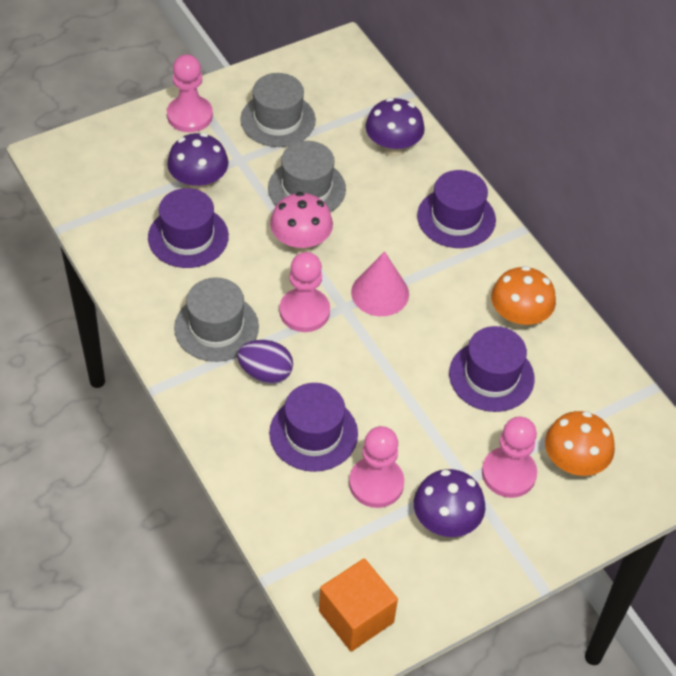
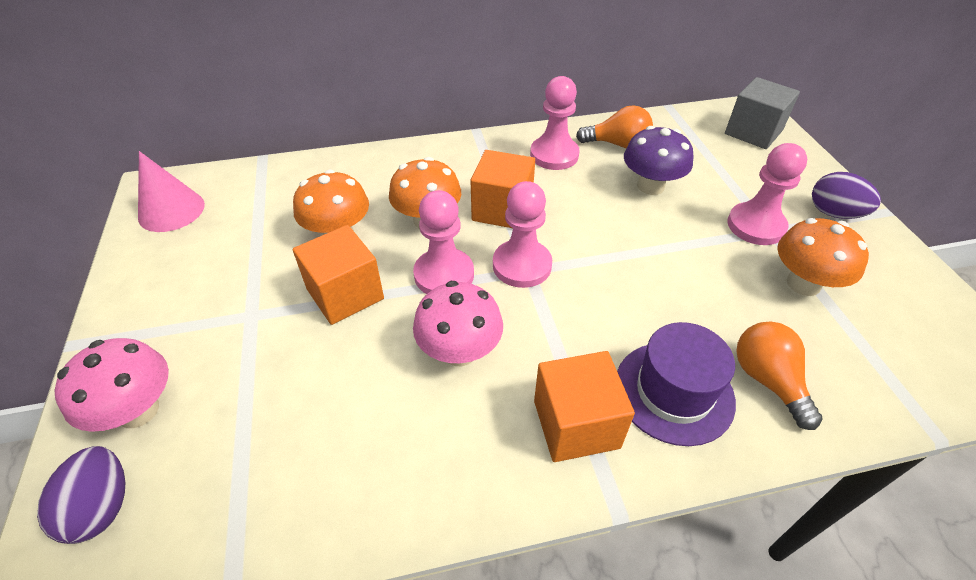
grey cube: none = 0 -> [725,77,800,149] = 1
grey hat: [174,277,259,362] [240,73,316,147] [268,141,346,212] = 3 -> none = 0
orange cube: [319,558,398,652] = 1 -> [293,225,384,325] [471,150,535,228] [534,351,635,462] = 3
orange light bulb: none = 0 -> [576,105,653,148] [736,322,822,430] = 2
orange mushroom: [491,266,556,328] [545,411,615,476] = 2 -> [293,170,369,235] [389,157,461,229] [777,218,869,296] = 3
pink mushroom: [270,192,333,253] = 1 -> [54,338,169,432] [413,281,503,367] = 2
purple egg: [237,340,293,384] = 1 -> [37,446,125,544] [812,172,881,219] = 2
purple hat: [148,188,229,268] [269,383,358,472] [417,170,496,248] [449,326,534,412] = 4 -> [617,322,736,446] = 1
purple mushroom: [167,133,228,192] [365,98,425,157] [414,469,485,537] = 3 -> [624,126,693,195] = 1

